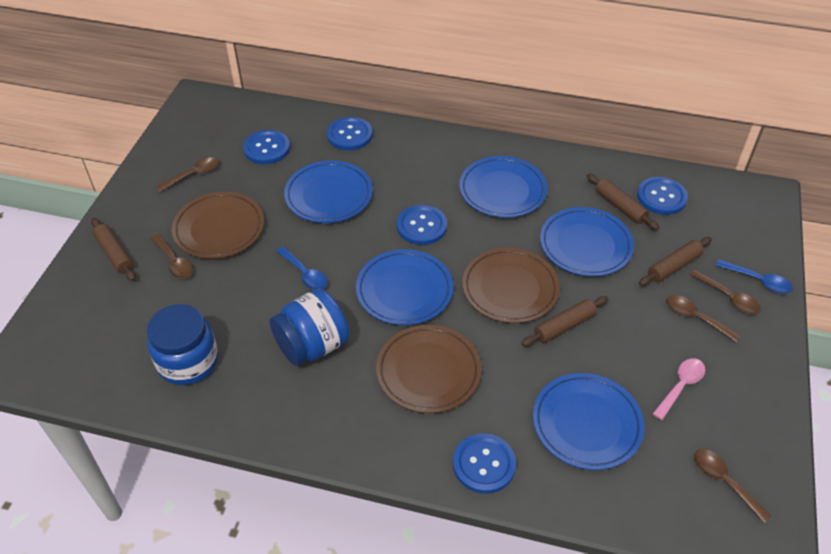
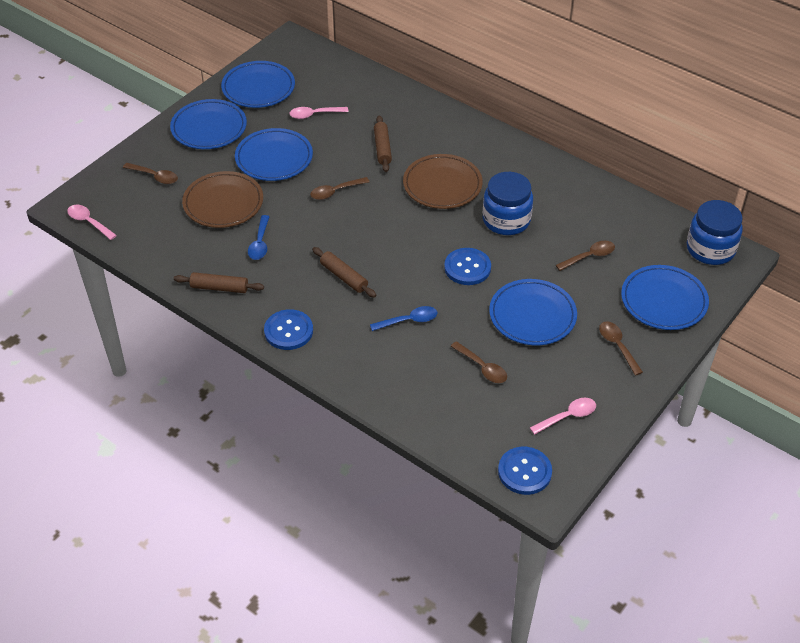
blue button: [243,130,290,164] [327,117,373,150] [397,205,447,245] [453,433,516,494] [637,177,688,215] = 5 -> [264,309,313,350] [444,248,491,285] [498,447,552,495] = 3
brown plate: [172,192,264,259] [376,325,481,413] [462,248,560,323] = 3 -> [182,171,263,228] [403,154,483,209] = 2
brown rolling pin: [91,218,136,281] [521,296,608,346] [587,173,659,230] [639,237,712,286] = 4 -> [174,272,264,293] [312,247,376,298] [374,116,392,172] = 3
pink spoon: [653,358,705,420] = 1 -> [67,205,117,240] [289,107,349,119] [530,398,596,435] = 3

